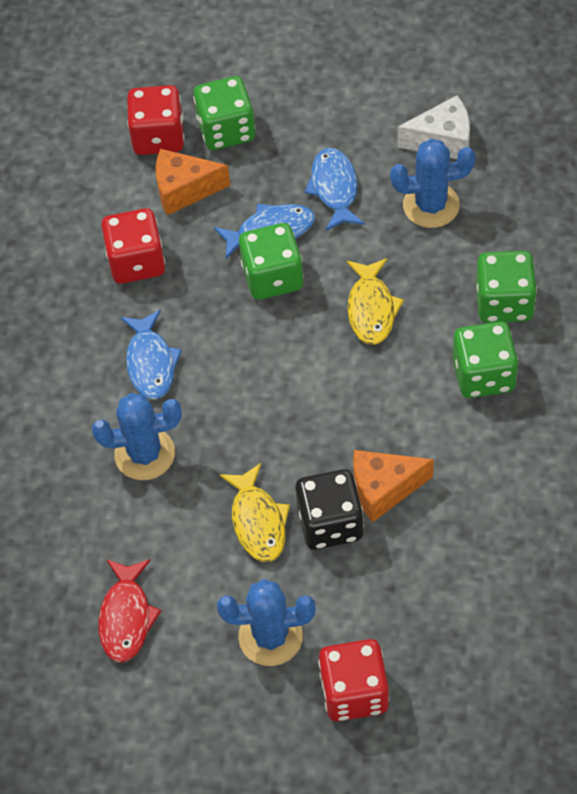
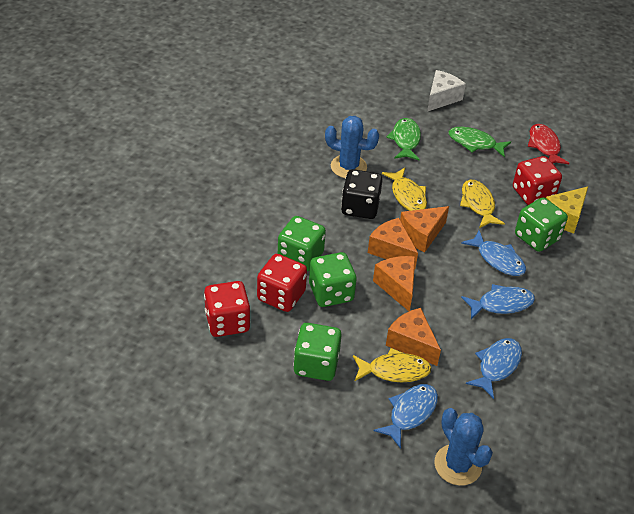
blue cactus: [92,393,182,480] [217,579,316,666] [390,139,475,228] = 3 -> [325,116,379,178] [434,408,493,486] = 2
blue fish: [120,310,182,399] [214,204,315,259] [304,148,365,231] = 3 -> [374,384,438,449] [461,230,526,276] [461,284,535,319] [466,338,522,399] = 4
green fish: none = 0 -> [387,118,421,161] [448,127,511,157] = 2
orange cheese: [156,149,230,215] [353,450,434,523] = 2 -> [368,218,418,268] [373,256,415,311] [386,308,441,366] [400,206,449,253] = 4
yellow cheese: none = 0 -> [546,187,588,234] = 1
yellow fish: [220,463,290,562] [347,258,404,345] = 2 -> [353,348,431,382] [382,168,427,211] [460,180,505,228] = 3

